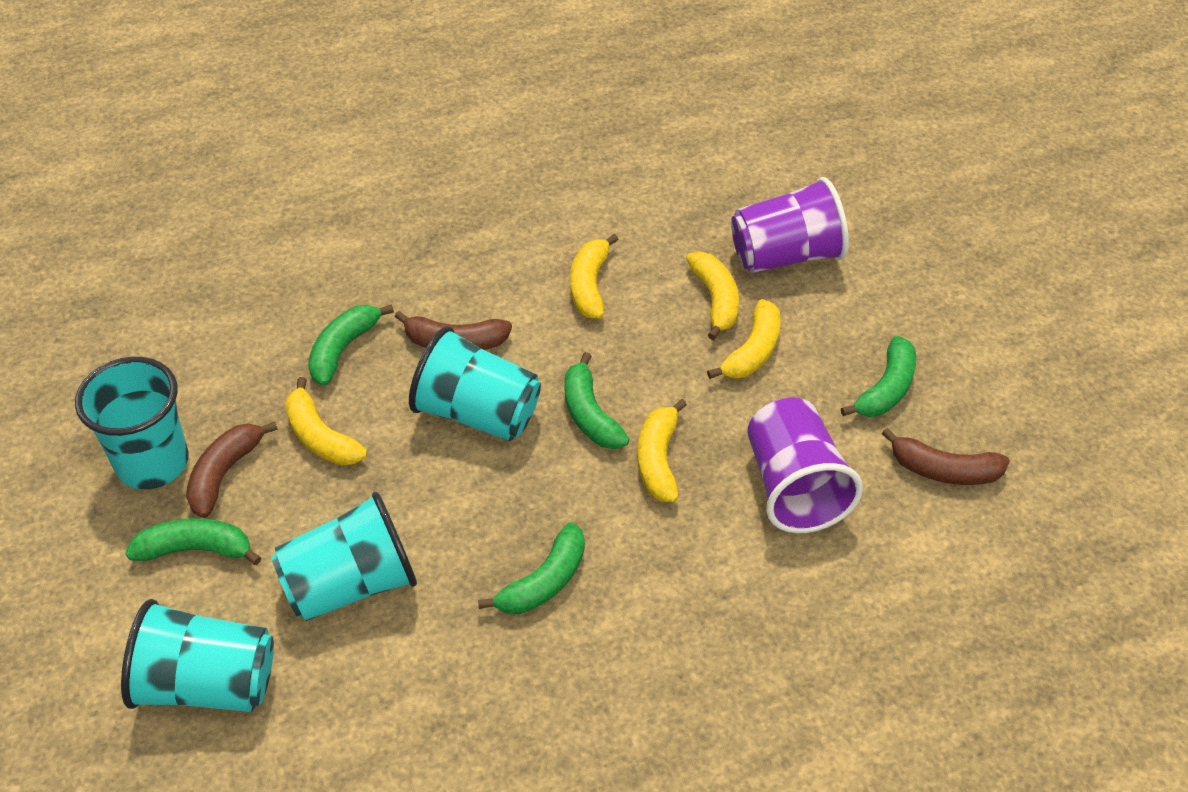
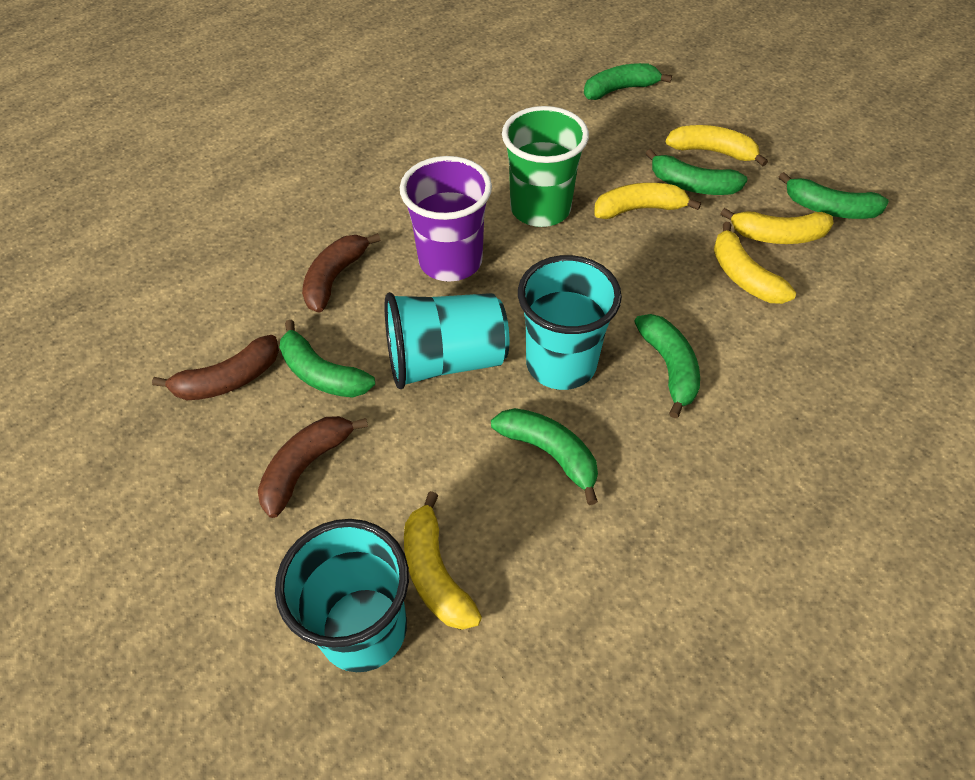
green banana: [125,518,261,565] [308,304,394,386] [478,522,585,614] [565,352,630,449] [841,336,916,417] = 5 -> [280,320,375,398] [491,408,598,505] [584,63,672,100] [634,314,700,419] [645,149,748,195] [779,172,889,219] = 6
green cup: none = 0 -> [502,106,589,227] = 1
purple cup: [731,177,849,273] [747,398,863,533] = 2 -> [400,156,492,282] = 1
turquoise cup: [75,357,189,489] [121,599,274,712] [271,492,417,621] [409,326,541,441] = 4 -> [275,519,409,672] [385,292,509,389] [518,255,622,390] = 3

